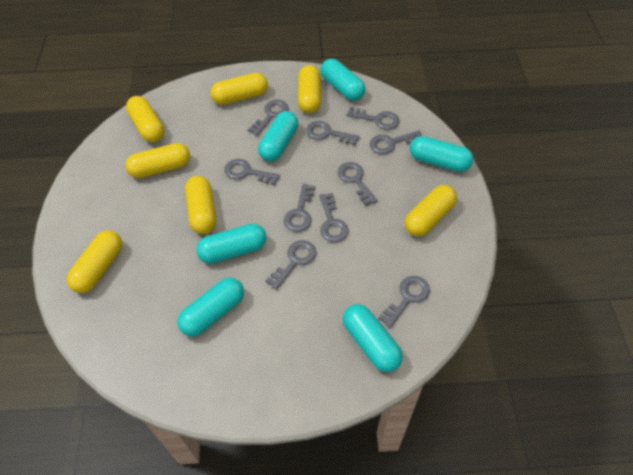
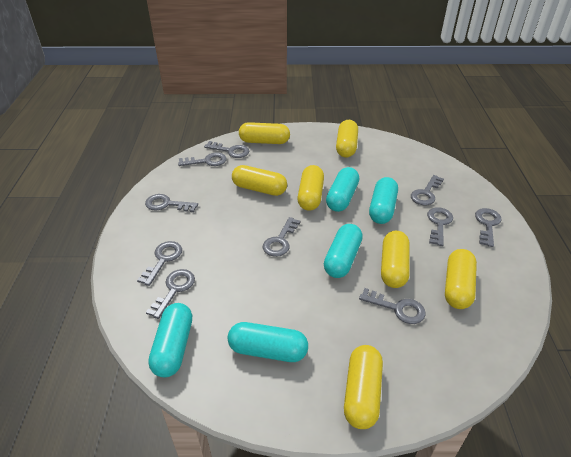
turquoise capsule: [177,277,244,336] [196,224,267,264] [258,111,298,161] [320,59,365,101] [343,304,403,372] [410,136,473,172] = 6 -> [148,303,192,377] [227,322,308,362] [324,224,363,278] [326,167,359,212] [369,177,398,224] = 5

